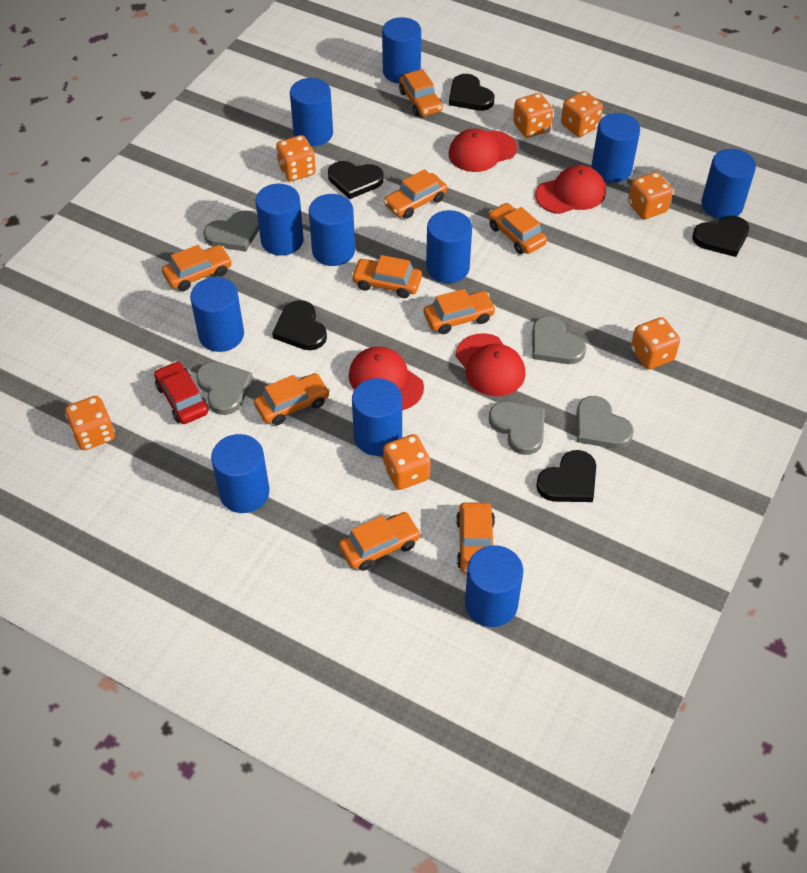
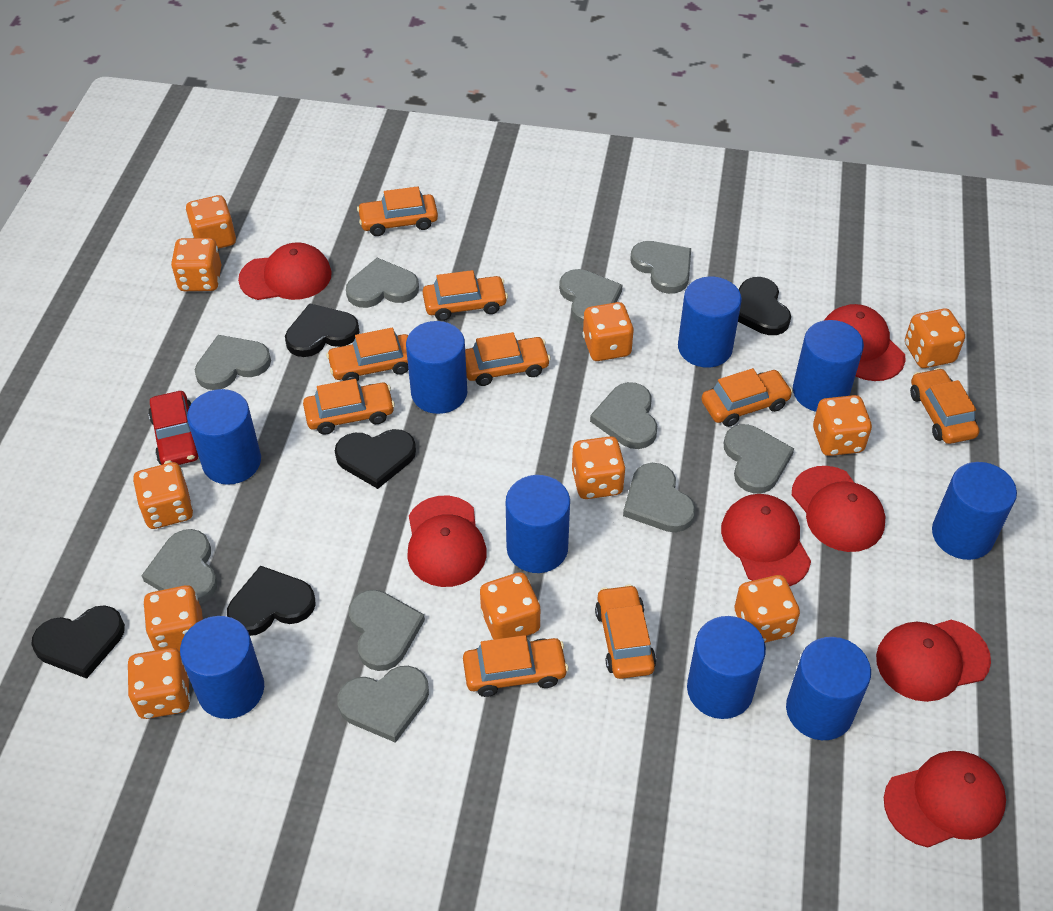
blue cylinder: [190,277,244,352] [211,434,269,513] [255,184,304,256] [290,78,333,146] [309,194,355,266] [352,378,402,456] [382,17,421,84] [426,210,472,283] [465,545,523,627] [591,113,640,183] [701,149,756,219] = 11 -> [180,616,264,719] [187,389,261,485] [406,321,467,414] [506,475,570,573] [678,277,742,367] [687,616,766,719] [786,637,871,740] [793,320,864,412] [932,462,1017,560] = 9
grey heart: [196,362,253,415] [203,210,259,252] [489,401,545,455] [532,316,586,364] [576,396,634,449] = 5 -> [141,529,217,604] [195,335,271,390] [337,666,429,743] [346,258,419,308] [349,590,425,671] [559,269,622,325] [590,382,657,449] [623,463,696,532] [630,241,691,294] [724,424,794,493] = 10
orange dice: [65,396,115,450] [276,135,316,181] [383,434,430,490] [513,93,553,138] [561,91,603,137] [628,172,673,219] [631,317,680,369] = 7 -> [128,648,190,719] [133,462,193,529] [143,585,203,651] [171,238,222,291] [186,195,236,249] [480,572,541,640] [572,436,626,499] [582,302,634,361] [735,575,800,643] [813,395,872,456] [905,308,965,368] = 11
red cap: [349,346,424,410] [448,129,517,172] [456,333,525,396] [535,165,606,214] = 4 -> [238,242,332,300] [407,496,487,587] [721,494,811,586] [792,466,885,552] [824,304,906,381] [876,620,991,702] [884,751,1006,847] = 7

